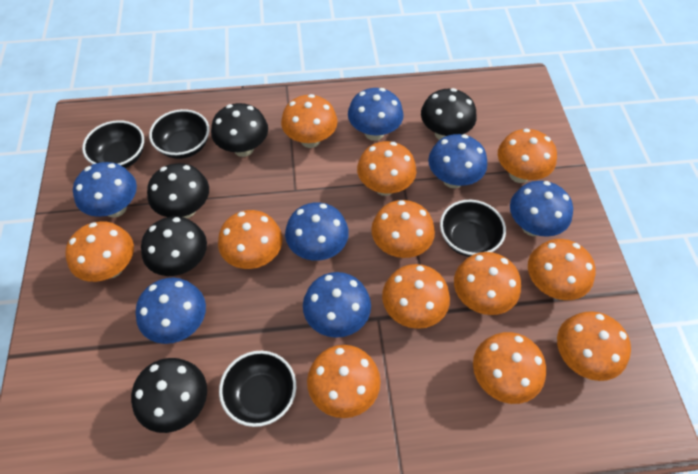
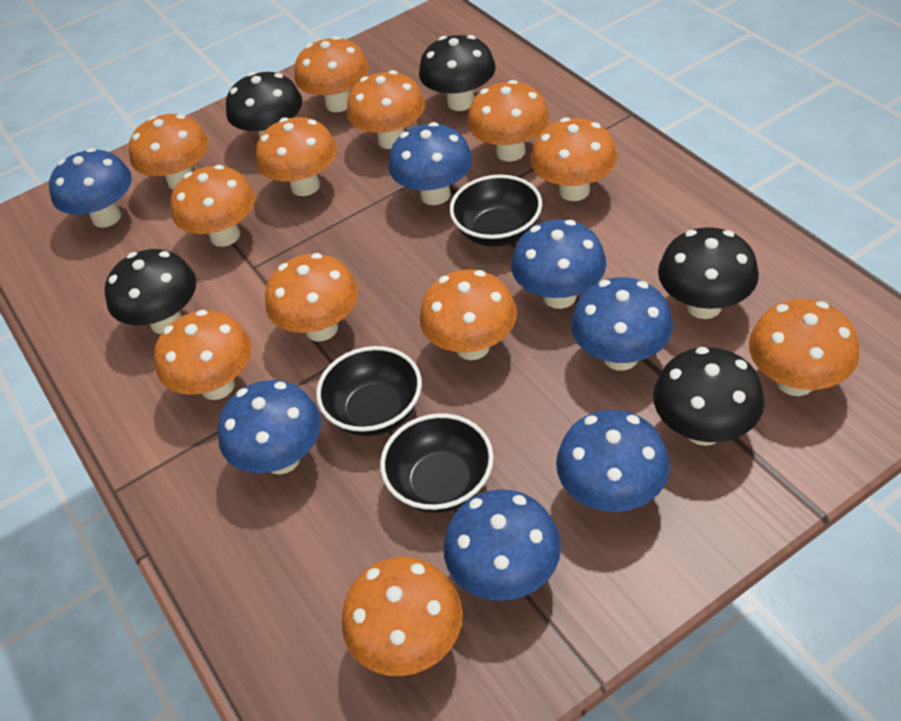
black bowl: [82,120,144,168] [149,109,210,159] [219,351,296,427] [440,200,506,257] = 4 -> [316,346,422,436] [380,413,494,513] [450,175,542,247] = 3

